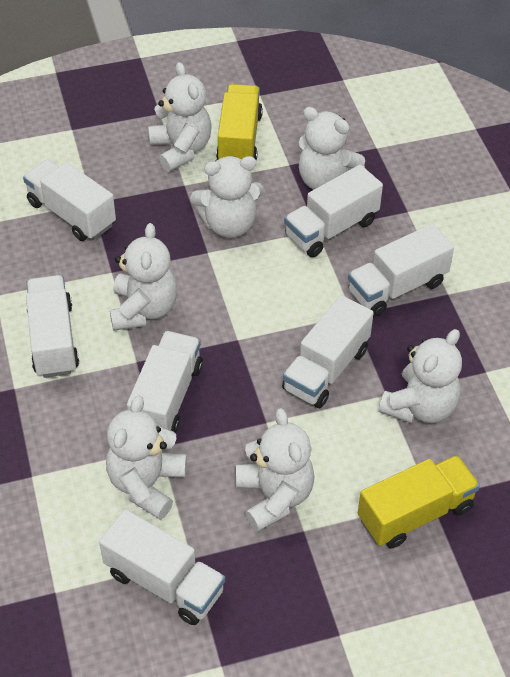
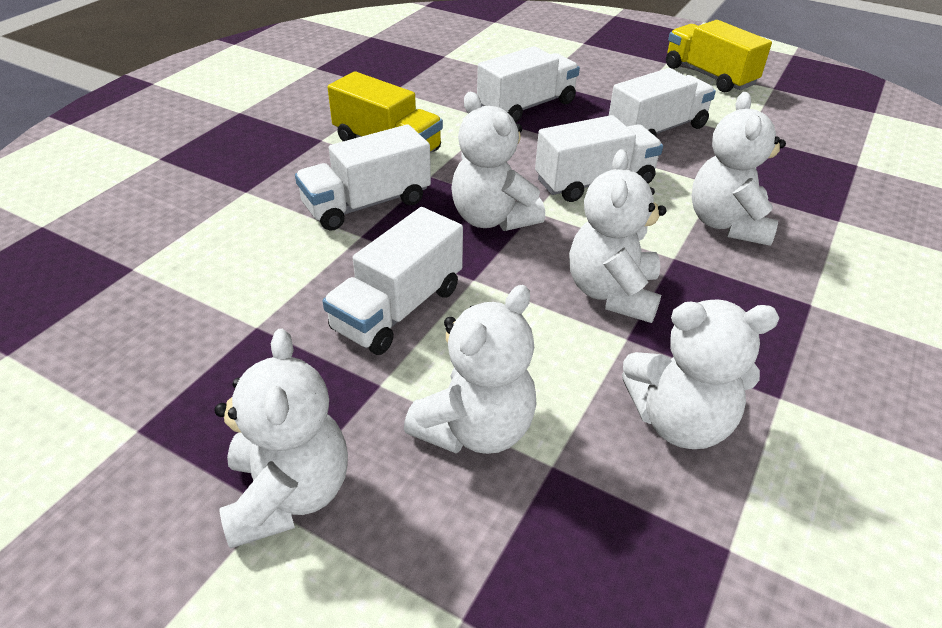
white teddy bear: [106,396,187,520] [110,223,177,331] [148,62,212,172] [190,156,264,238] [236,408,315,532] [299,107,365,190] [378,329,462,423] = 7 -> [214,329,348,549] [404,285,537,454] [451,92,545,231] [569,149,666,323] [622,299,780,449] [692,92,786,246] = 6
white truck: [23,159,116,241] [26,275,79,378] [99,509,225,625] [127,331,203,433] [282,295,374,408] [284,165,383,257] [348,224,454,317] = 7 -> [295,124,431,231] [323,207,463,355] [477,46,580,123] [535,115,663,202] [609,68,716,136] = 5

